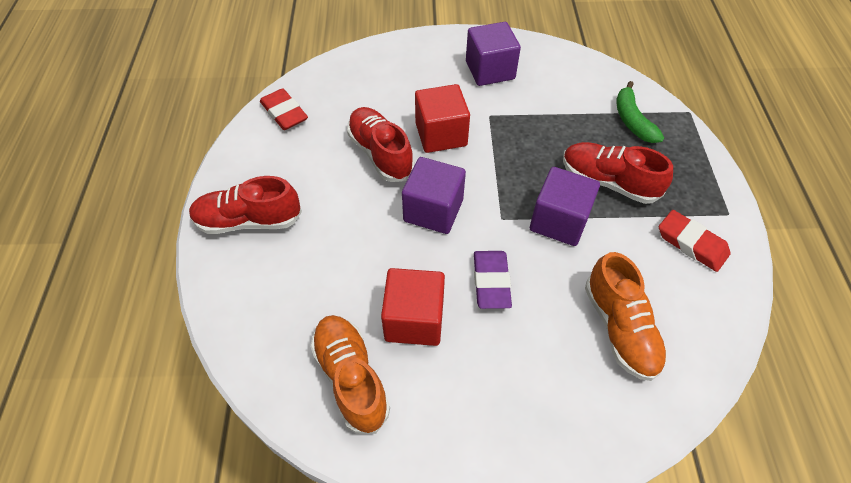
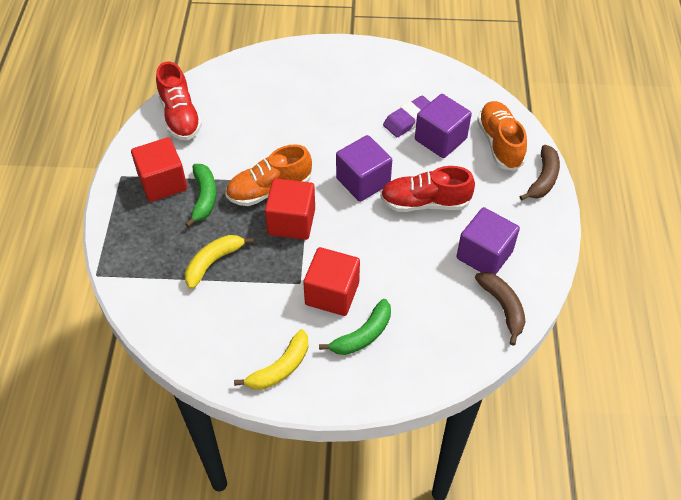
brown banana: none = 0 -> [475,272,525,346] [519,145,560,201] = 2
green banana: [617,81,664,143] = 1 -> [185,164,216,228] [319,299,391,355] = 2
red cube: [381,268,445,346] [415,84,470,153] = 2 -> [131,137,187,202] [265,178,315,240] [303,247,360,316] = 3
red eraser: [260,88,308,130] [659,210,731,272] = 2 -> none = 0
red shoe: [189,176,302,234] [347,107,414,182] [563,142,673,204] = 3 -> [156,61,202,141] [380,166,475,212] = 2
yellow banana: none = 0 -> [185,235,254,289] [234,329,309,390] = 2

